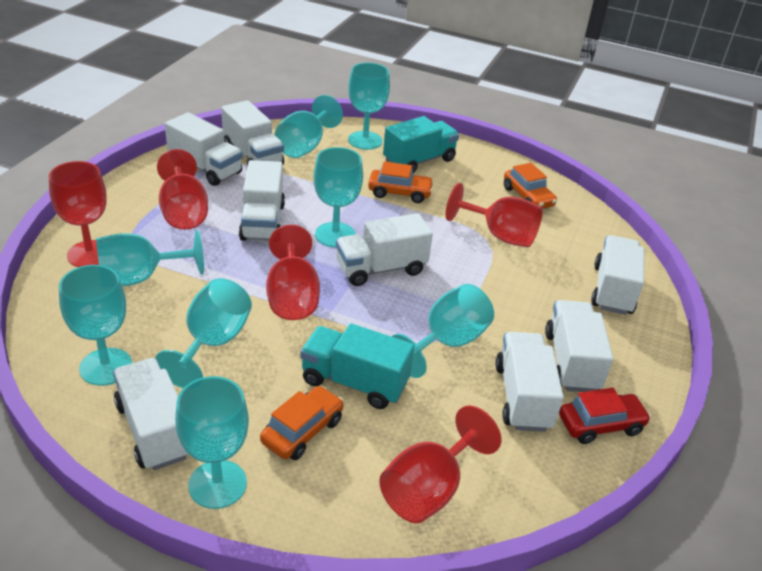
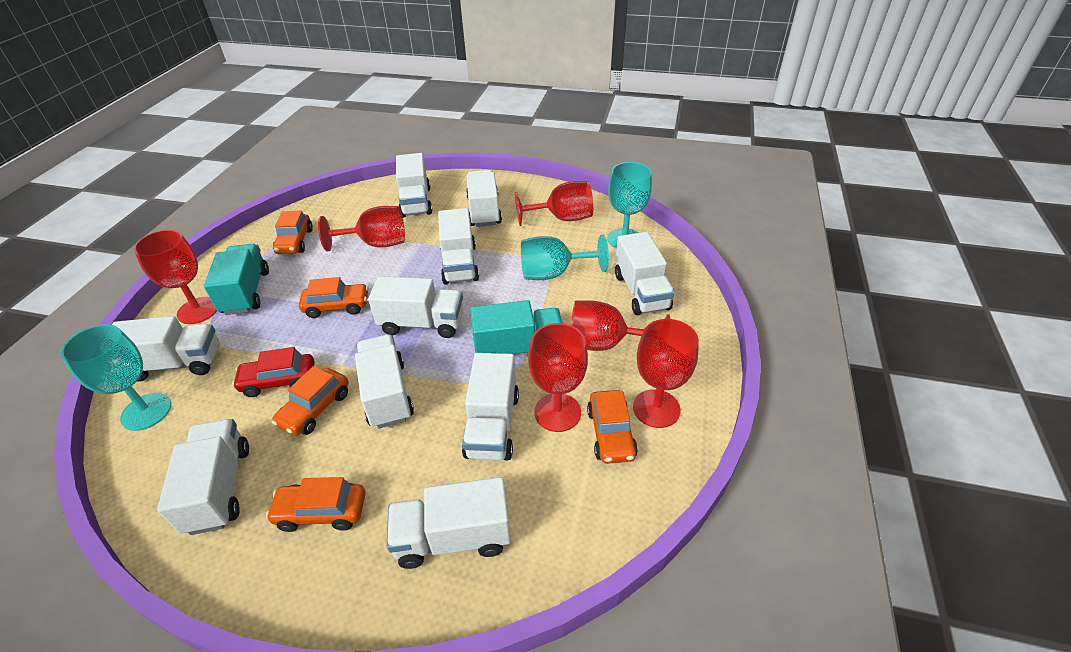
orange car: [260,386,344,460] [368,161,434,203] [504,163,557,209] = 3 -> [266,477,365,532] [272,366,349,436] [273,210,313,254] [299,277,369,318] [587,390,638,464] = 5
red goblet: [49,161,107,267] [157,149,208,229] [266,225,320,320] [379,406,501,524] [445,183,543,247] = 5 -> [134,230,217,324] [318,206,405,251] [515,181,593,226] [528,323,588,432] [571,300,670,351] [633,319,699,428] = 6
turquoise goblet: [59,265,132,386] [96,230,204,286] [155,278,252,388] [175,376,249,509] [275,95,343,158] [314,147,363,248] [348,63,390,150] [391,284,494,378] = 8 -> [61,324,171,431] [521,235,609,280] [607,162,652,248] = 3
white truck: [113,358,188,470] [165,112,243,186] [221,100,284,167] [239,160,285,241] [336,213,433,286] [495,332,564,432] [545,300,613,392] [591,235,644,315] = 8 -> [112,316,220,382] [157,419,249,535] [355,334,414,429] [368,276,463,338] [387,477,511,569] [396,153,432,218] [438,208,479,285] [462,353,519,461] [466,170,502,227] [615,232,675,315] = 10

